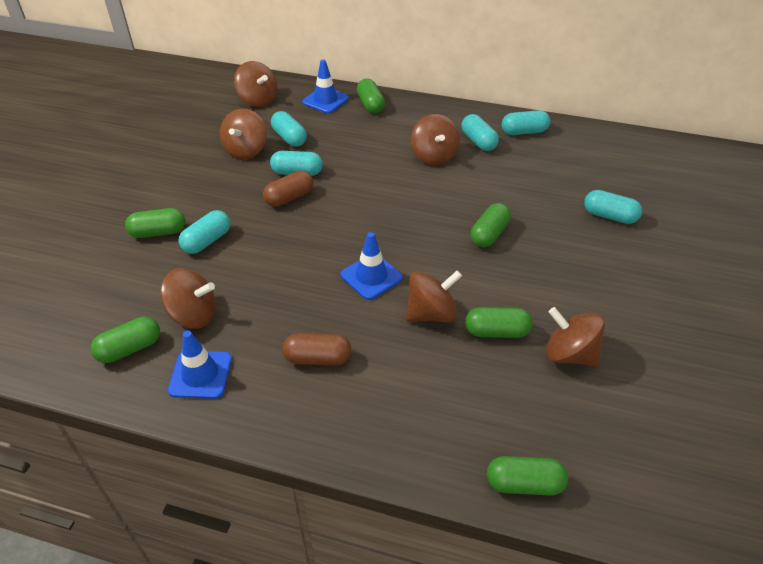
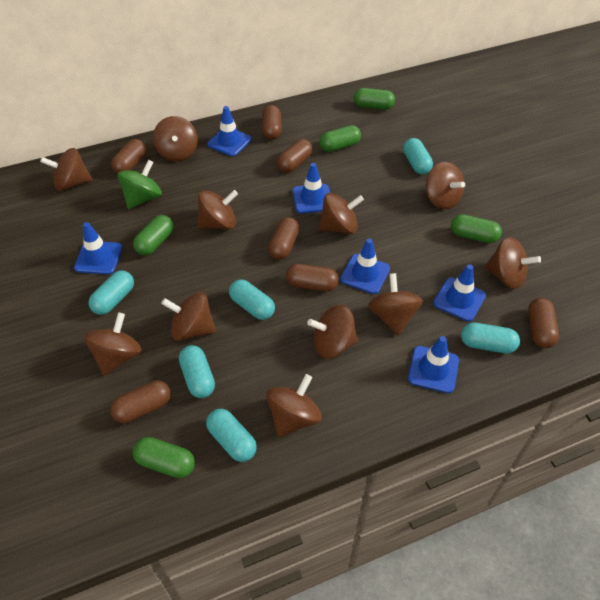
blue traffic cone: [168,331,232,399] [302,60,349,113] [340,232,403,300] = 3 -> [74,222,122,274] [207,106,251,156] [292,163,330,213] [340,239,390,294] [408,336,459,393] [433,264,486,321] = 6
brown capsule: [263,170,314,207] [282,333,351,365] = 2 -> [110,380,171,423] [111,139,146,174] [262,105,282,140] [268,217,299,260] [277,139,313,173] [286,264,339,292] [528,298,559,348] = 7
brown spinning top: [160,268,216,329] [220,109,267,159] [234,61,277,107] [406,270,462,322] [411,114,460,165] [546,307,605,367] = 6 -> [40,148,93,191] [84,312,142,376] [153,116,198,161] [161,292,216,341] [197,190,238,230] [266,374,322,437] [307,305,358,359] [318,193,364,234] [368,273,423,335] [426,162,465,209] [485,237,541,289] = 11
green capsule: [91,317,160,363] [125,208,185,238] [357,79,385,113] [465,307,533,338] [470,203,511,247] [487,456,568,496] = 6 -> [133,215,174,255] [133,437,195,478] [320,125,361,152] [354,88,395,110] [451,214,502,243] = 5
green spinning top: none = 0 -> [118,160,162,209] = 1

